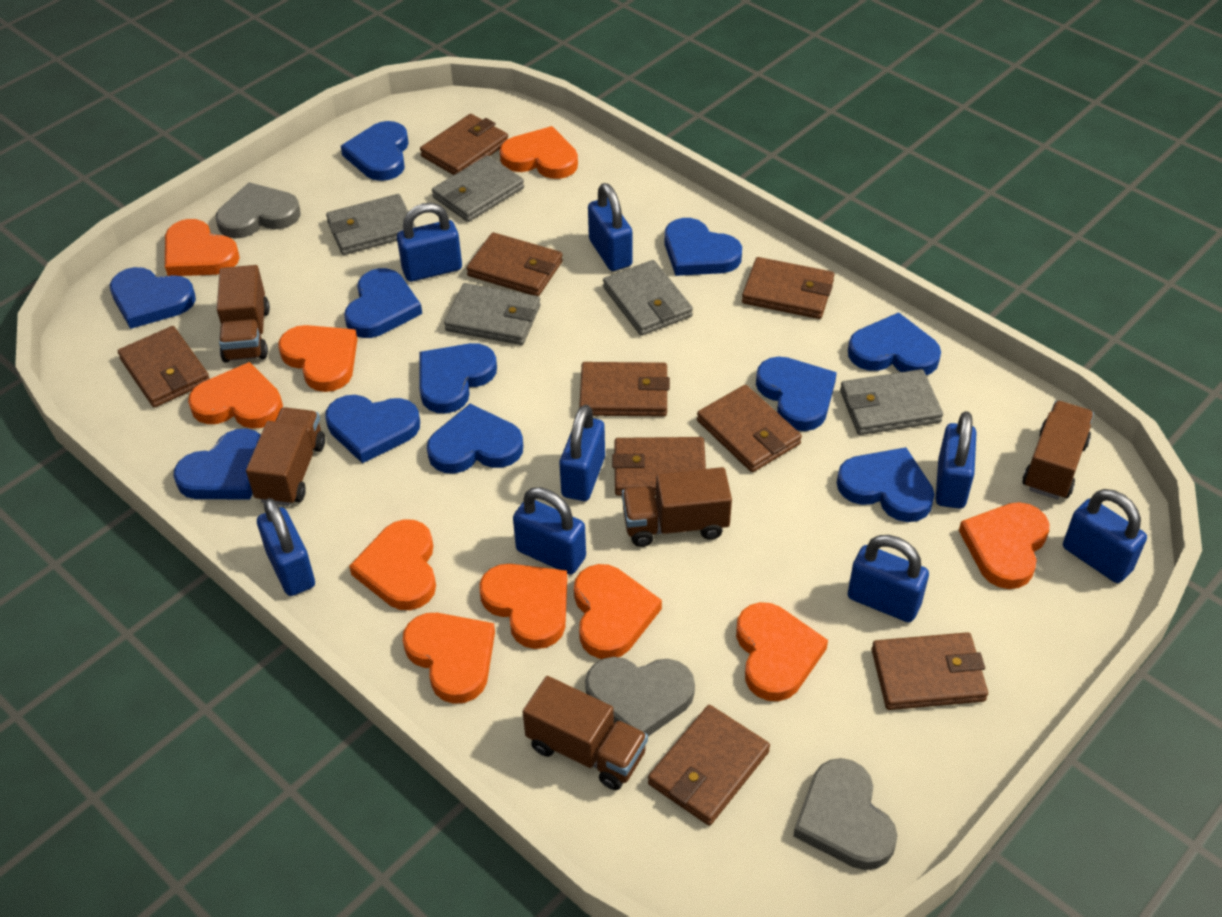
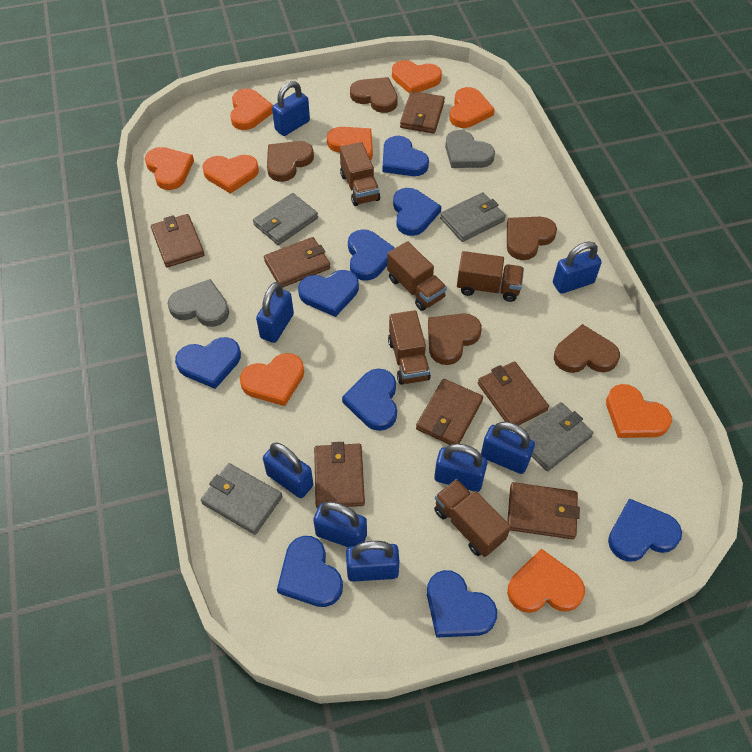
blue heart: [110,267,196,329] [173,428,261,499] [325,395,420,463] [341,121,409,181] [344,268,422,338] [419,343,497,414] [427,404,523,474] [665,218,742,276] [756,356,837,431] [837,447,935,522] [848,312,941,375] = 11 -> [175,337,241,389] [277,536,343,607] [298,270,359,317] [342,369,397,431] [348,229,395,281] [383,136,429,176] [393,188,441,236] [427,570,497,638] [608,499,682,562] = 9
brown heart: none = 0 -> [267,141,314,182] [350,77,398,113] [428,314,482,365] [507,217,557,260] [554,324,620,373] = 5
brown wallet: [118,326,210,408] [420,114,508,175] [467,232,563,296] [579,362,670,417] [612,437,706,496] [648,705,770,825] [697,385,802,472] [742,257,834,319] [872,632,988,710] = 9 -> [151,214,205,268] [264,237,331,288] [314,442,365,508] [400,91,445,133] [416,379,483,445] [478,361,549,426] [507,482,580,539] = 7
grey heart: [216,182,300,238] [585,657,695,736] [793,758,898,870] = 3 -> [168,279,229,327] [445,130,495,168] = 2
grey wallet: [326,194,416,255] [432,155,524,222] [444,283,541,345] [603,260,693,336] [840,369,943,435] = 5 -> [201,463,283,535] [253,193,318,245] [440,192,506,242] [524,402,593,471] = 4
orange heart: [165,219,240,276] [188,362,283,429] [278,325,358,392] [349,519,436,610] [403,613,495,704] [479,564,567,649] [500,126,578,179] [574,564,662,659] [736,602,828,701] [959,502,1049,589] = 10 -> [145,147,194,190] [202,155,259,194] [230,88,273,130] [240,353,304,406] [327,127,373,160] [392,60,442,94] [449,87,495,128] [507,549,585,613] [606,384,672,438] = 9

